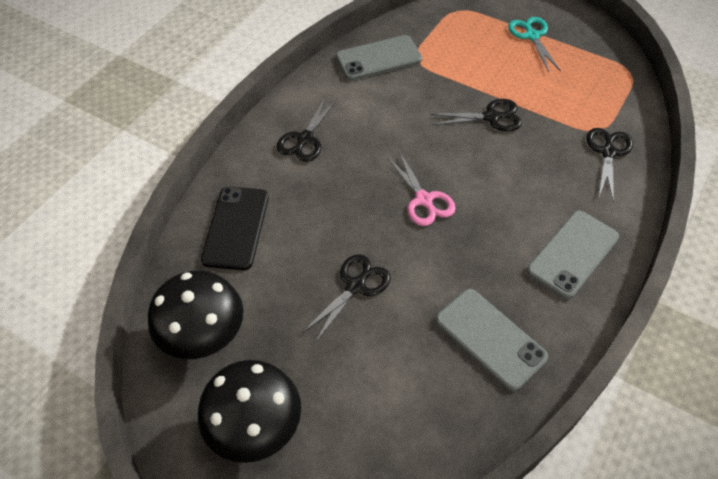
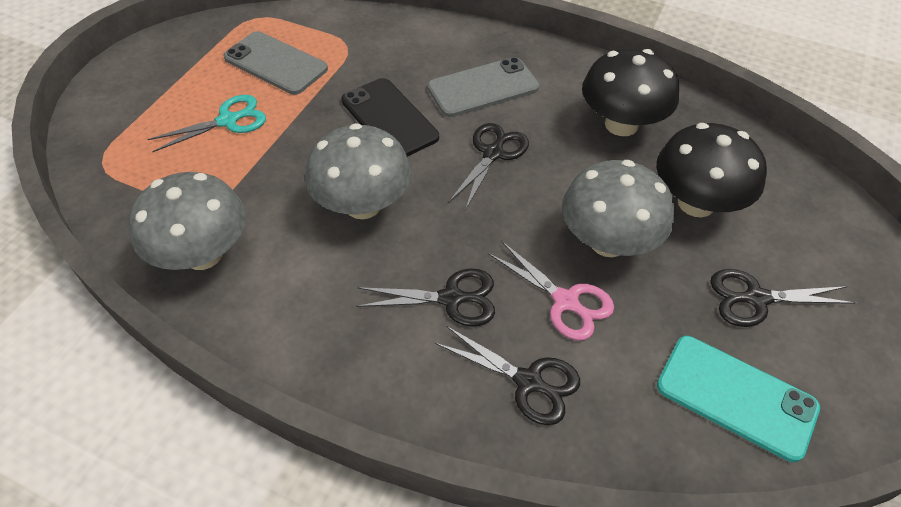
grey mushroom: none = 0 -> [129,172,246,270] [305,123,412,219] [562,160,674,257] = 3
grey phone: [336,35,422,81] [436,289,548,391] [527,211,619,299] = 3 -> [223,31,328,95] [428,57,539,117] = 2
turquoise phone: none = 0 -> [657,336,820,462] = 1

